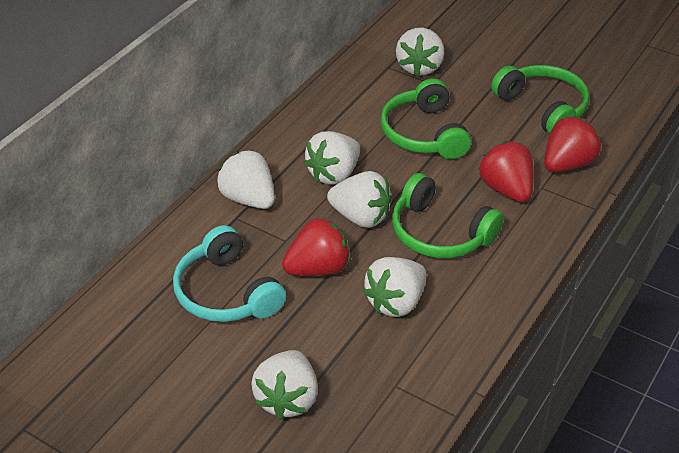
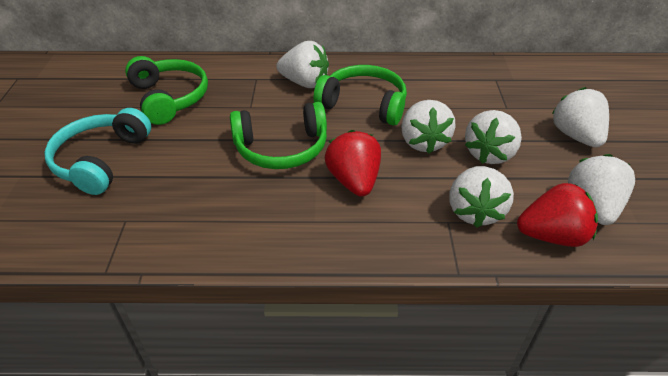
red strawberry: [282,217,351,276] [479,141,534,202] [544,116,601,172] = 3 -> [325,130,381,197] [517,183,598,247] = 2

